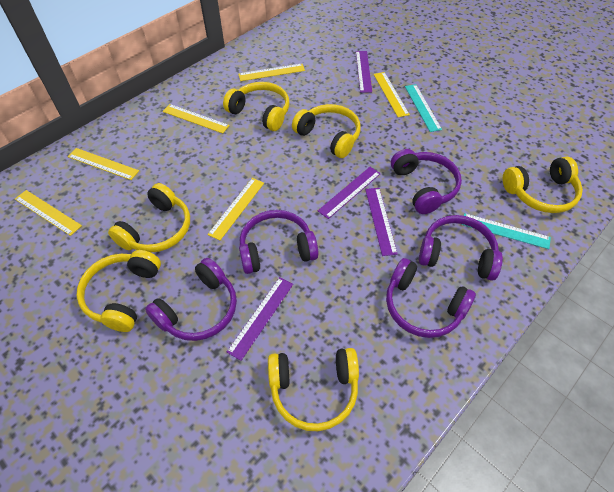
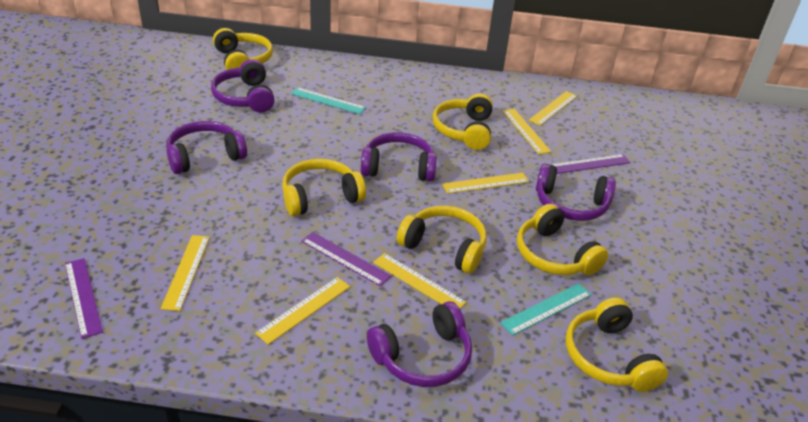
purple ruler: [227,277,293,361] [318,167,381,219] [356,51,372,92] [365,188,397,256] = 4 -> [65,258,103,339] [301,232,391,286] [550,154,631,174] = 3

